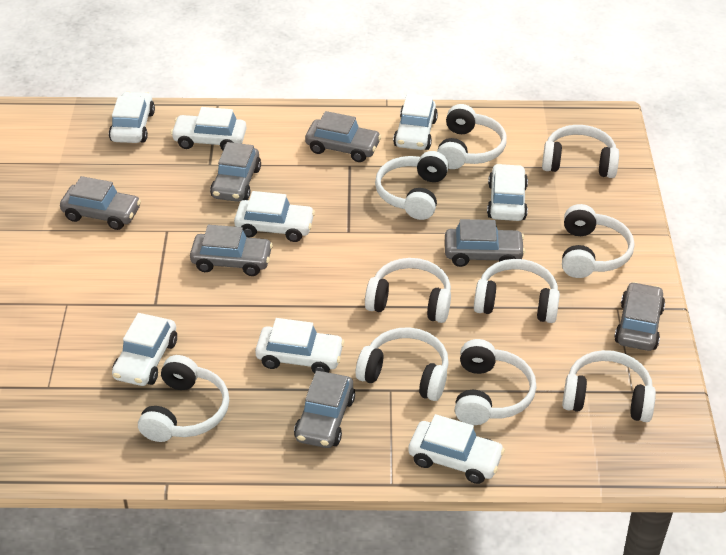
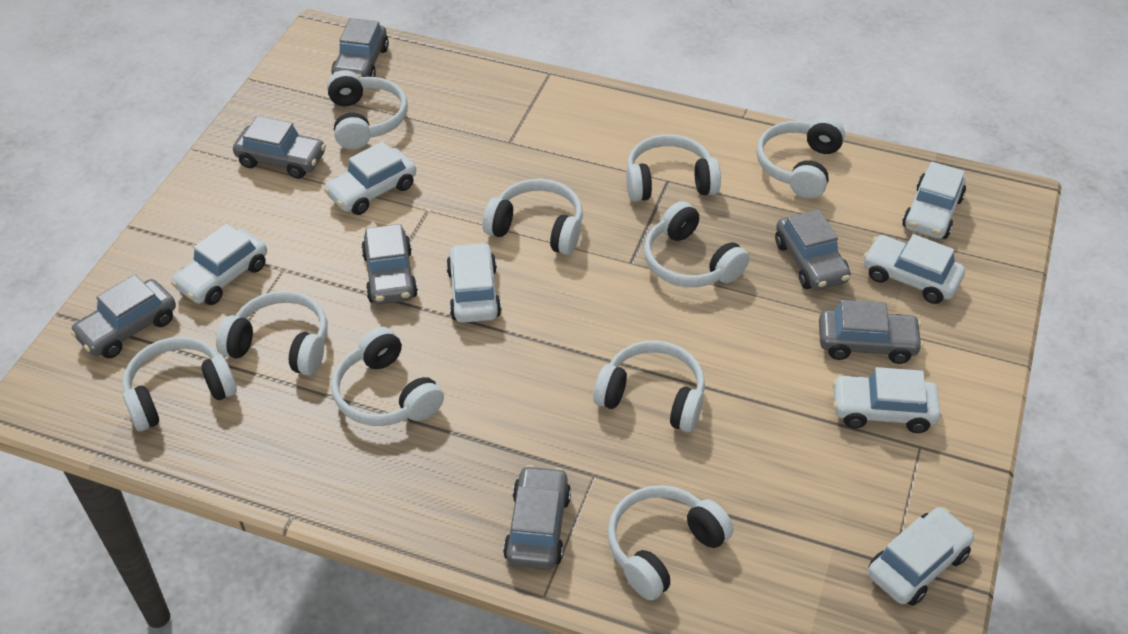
white car: [109,92,155,143] [112,313,177,386] [171,107,247,150] [234,191,315,242] [255,318,345,373] [393,94,438,150] [408,414,505,484] [487,164,528,221] = 8 -> [171,224,267,305] [324,141,416,215] [446,242,501,323] [832,367,941,433] [863,234,965,304] [868,507,974,606] [902,162,966,239] = 7

